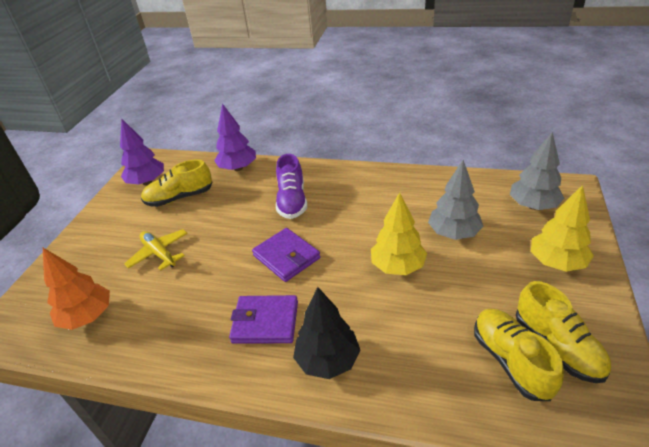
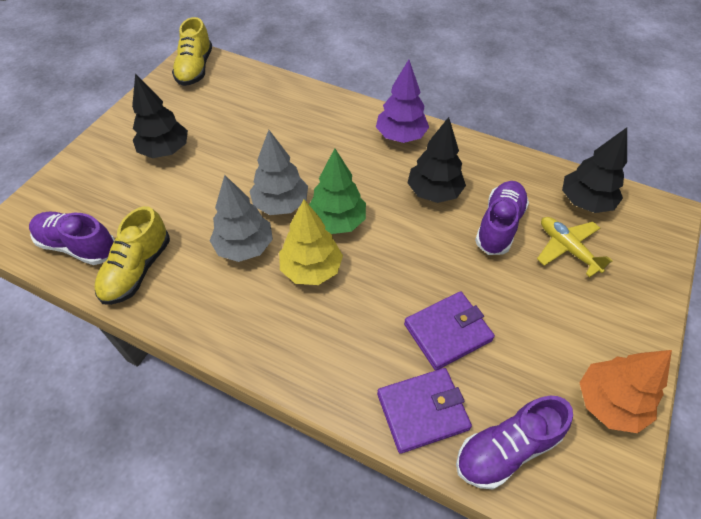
black tree: [293,287,360,379] = 1 -> [132,74,188,158] [407,117,466,203] [562,127,627,213] = 3
green tree: none = 0 -> [309,148,366,234] = 1
purple shoe: [276,154,307,219] = 1 -> [29,212,115,265] [456,396,573,489] [475,181,529,255] = 3
purple tree: [120,119,164,185] [214,103,256,171] = 2 -> [376,60,429,143] = 1
yellow shoe: [141,159,212,207] [474,309,564,401] [516,281,611,383] = 3 -> [94,206,170,305] [172,17,212,86] = 2
yellow tree: [371,192,427,275] [531,185,594,272] = 2 -> [279,199,343,285] = 1

